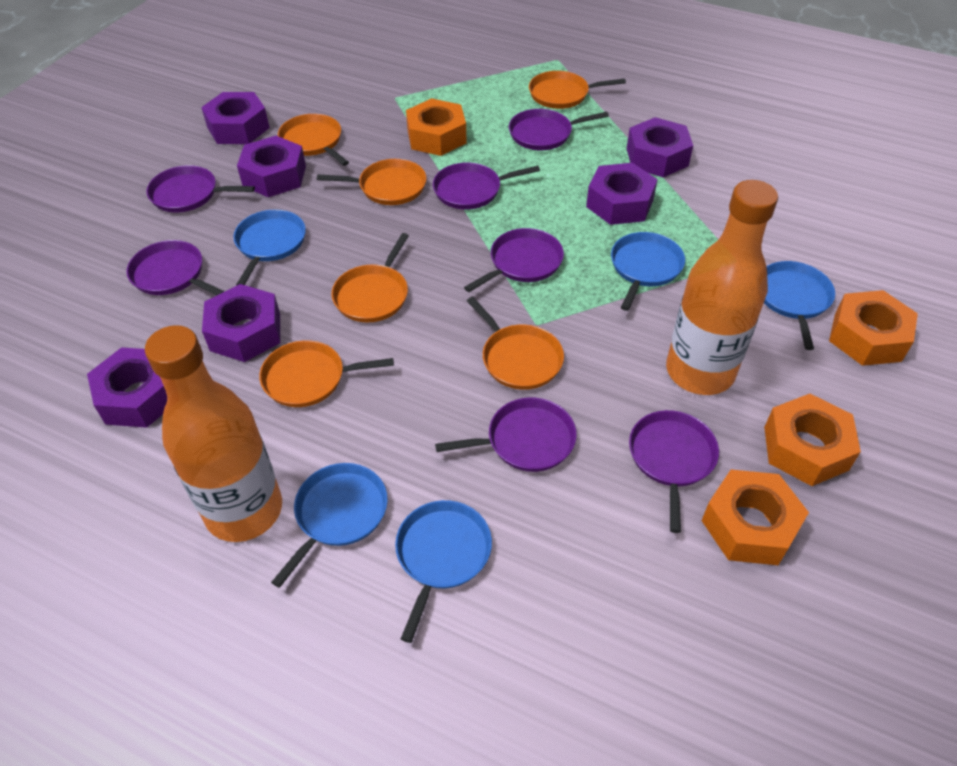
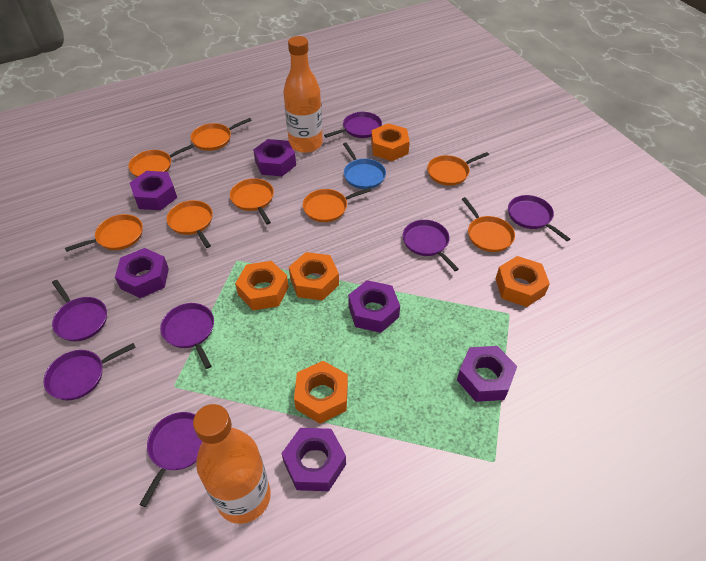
blue pan: [233,209,306,285] [271,463,388,588] [395,500,492,643] [611,232,685,311] [764,261,835,350] = 5 -> [343,142,386,189] = 1
orange nut: [406,98,467,156] [701,470,809,565] [764,394,861,486] [829,290,918,366] = 4 -> [235,261,289,310] [289,252,339,301] [294,361,348,424] [371,123,410,161] [495,256,550,307] = 5
orange pan: [259,340,394,407] [278,114,349,166] [317,159,427,205] [331,233,409,322] [467,297,564,390] [529,71,626,109] = 6 -> [65,214,143,252] [128,144,194,177] [167,200,213,248] [191,118,252,151] [230,178,274,224] [303,187,372,222] [427,152,489,186] [462,197,515,252] = 8

